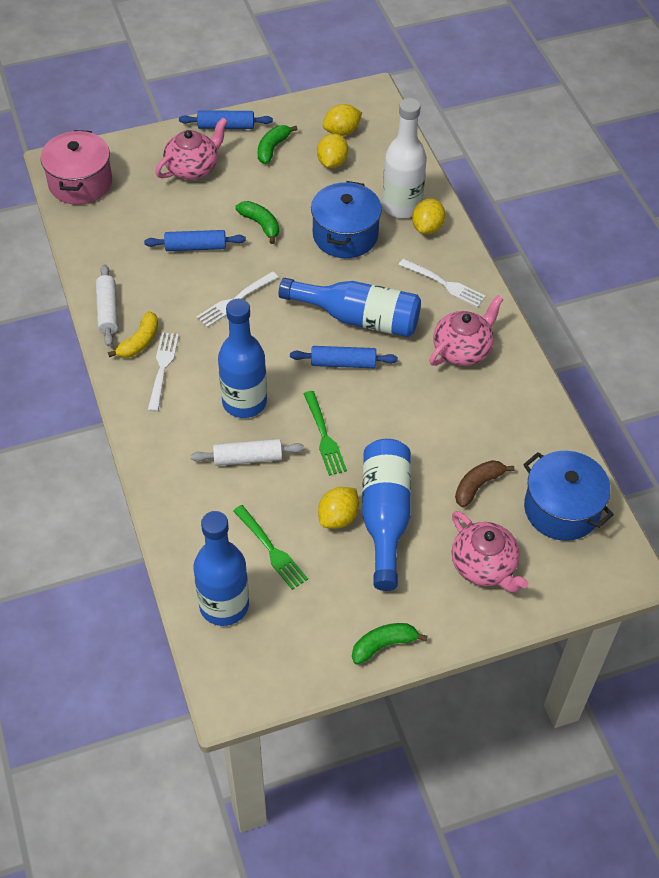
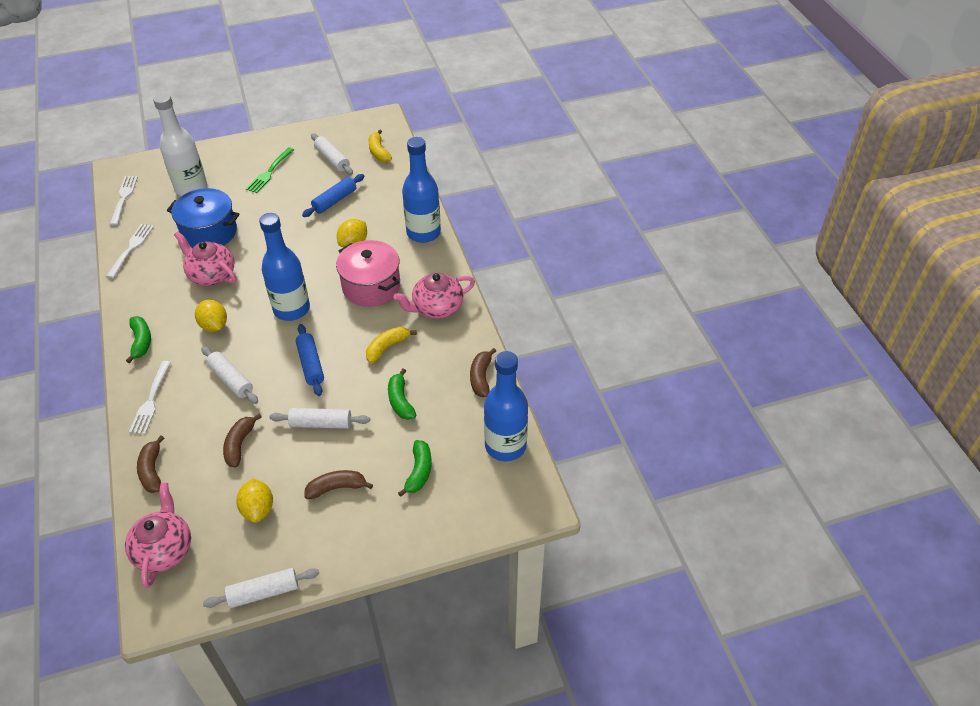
blue bottle: [194,511,249,626] [218,299,267,418] [279,278,421,337] [362,439,411,591] = 4 -> [259,213,310,321] [402,137,441,243] [484,351,528,461] = 3
blue pot: [311,181,382,258] [523,451,614,541] = 2 -> [167,188,239,248] = 1
blue rolling pin: [144,230,246,251] [179,110,273,129] [290,346,398,368] = 3 -> [296,324,324,396] [302,174,364,217] = 2
brown banana: [455,460,515,508] = 1 -> [137,435,164,493] [223,414,262,467] [304,470,373,499] [470,348,496,397] = 4
green fork: [233,505,308,590] [304,391,347,476] = 2 -> [246,147,294,193] = 1
white rolling pin: [96,264,118,346] [191,439,304,466] = 2 -> [201,346,258,404] [203,568,319,608] [269,408,370,429] [311,133,353,175] = 4
yellow banana: [108,311,158,358] = 1 -> [366,327,417,363] [368,129,392,162] = 2
yellow lemon: [317,133,348,168] [318,487,359,529] [323,104,362,136] [412,198,445,234] = 4 -> [195,300,227,332] [236,478,273,523] [337,219,367,248] = 3

